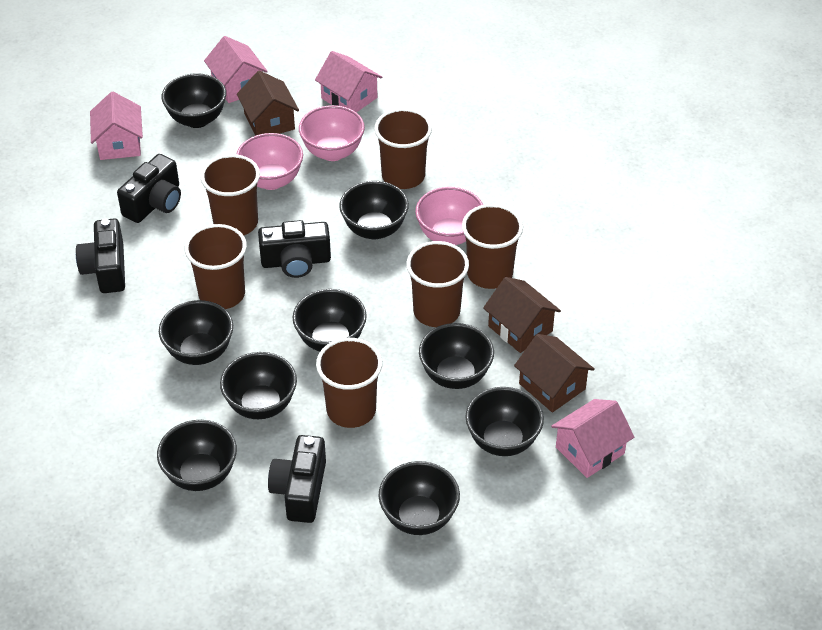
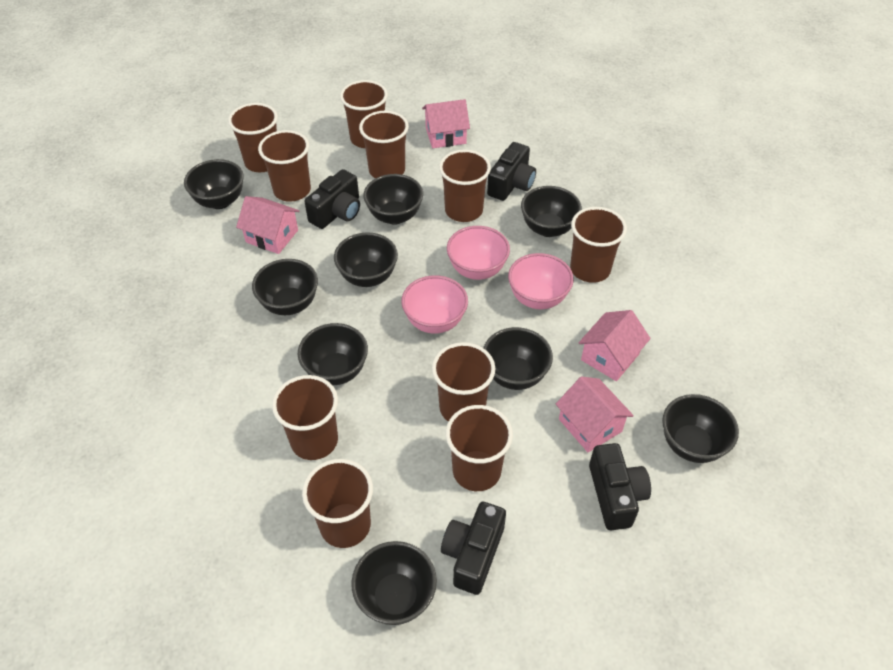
brown cup: [185,224,247,309] [200,154,260,235] [316,338,382,428] [374,108,432,189] [406,241,469,327] [462,204,523,289] = 6 -> [228,103,278,172] [258,130,311,202] [272,375,338,460] [302,459,373,548] [340,80,388,148] [359,111,409,178] [432,342,495,422] [439,150,491,222] [446,405,513,491] [570,207,627,283] = 10
brown house: [237,70,299,136] [483,277,561,353] [514,334,595,412] = 3 -> none = 0

